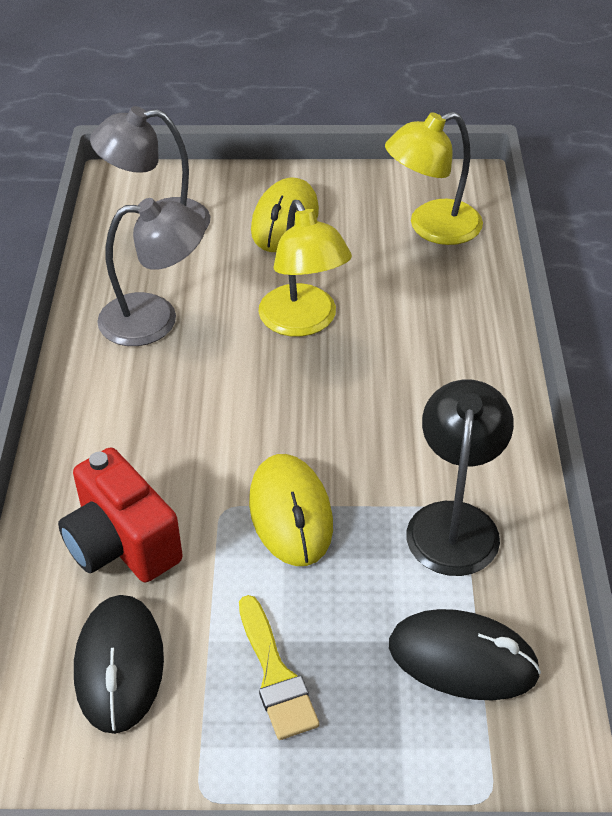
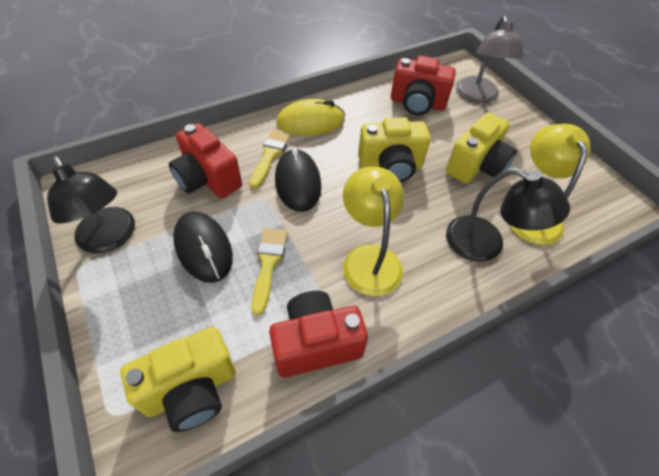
black lamp: [406,380,514,576] = 1 -> [47,156,135,254] [446,168,570,262] = 2
grey lamp: [90,106,210,230] [97,198,206,346] = 2 -> [456,15,524,104] = 1
red camera: [58,447,183,582] = 1 -> [169,123,242,198] [269,291,368,377] [391,56,456,115] = 3
yellow brush: [239,595,319,740] = 1 -> [249,129,291,189] [251,228,288,316] = 2
yellow camera: none = 0 -> [120,327,236,432] [358,117,431,183] [446,112,517,183] = 3
yellow mouse: [249,454,333,566] [251,178,319,252] = 2 -> [276,99,345,136] = 1

